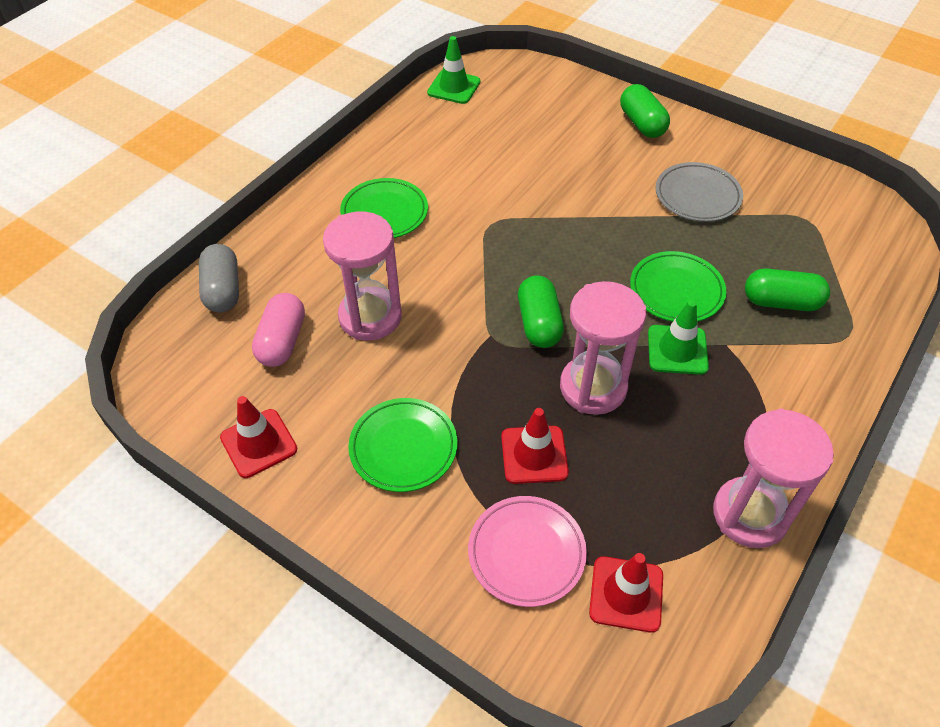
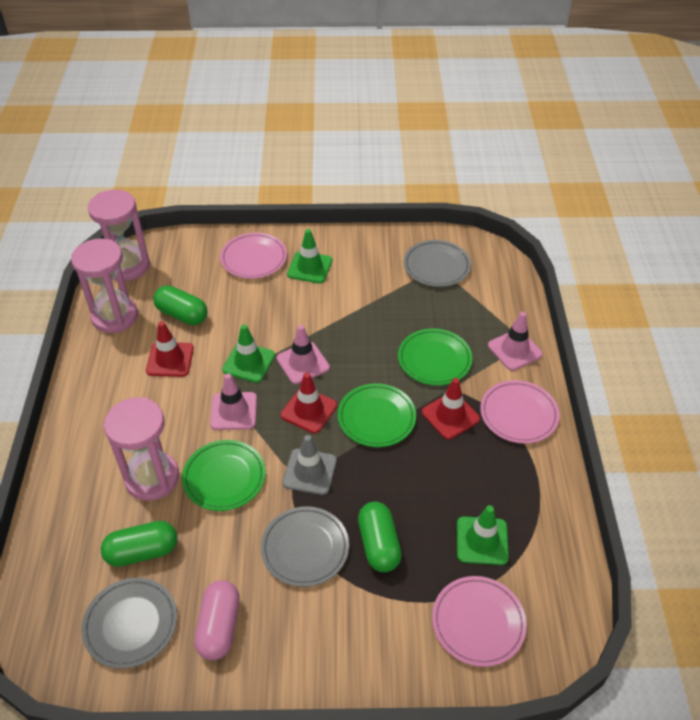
green traffic cone: [427,36,480,104] [648,300,709,375] = 2 -> [222,324,275,383] [287,229,332,283] [457,505,509,565] = 3
grey capsule: [199,244,239,313] = 1 -> none = 0
grey plate: [656,162,743,222] = 1 -> [82,578,177,669] [261,506,349,587] [404,240,471,287] = 3
grey traffic cone: none = 0 -> [282,435,337,495] = 1
pink plate: [468,496,587,607] = 1 -> [220,233,287,279] [432,576,527,667] [480,380,560,444] = 3
pink traffic cone: none = 0 -> [210,373,257,430] [277,325,330,384] [488,312,543,371] = 3

